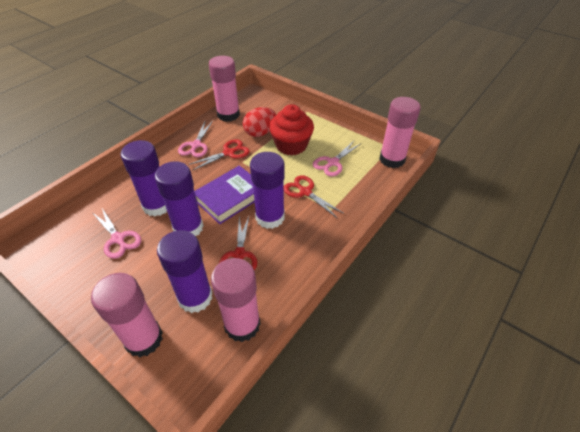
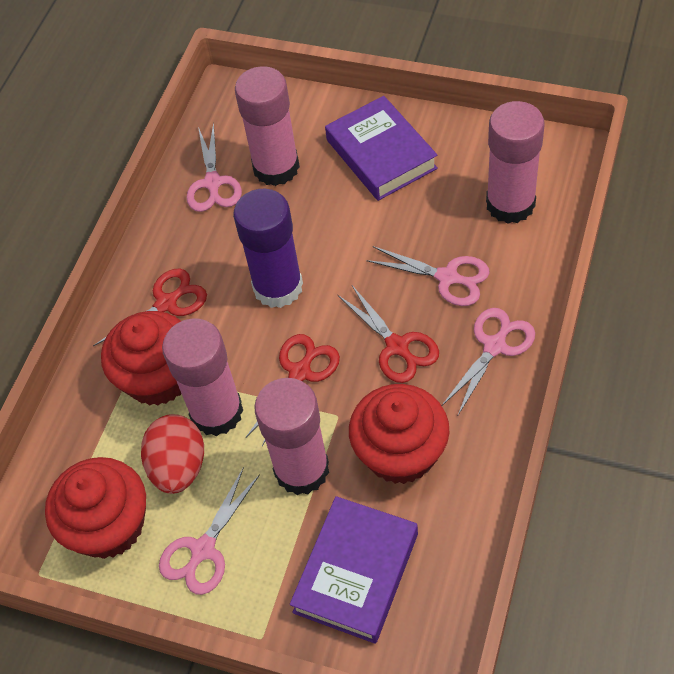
pink scissors: [93,208,141,259] [178,121,213,157] [313,141,362,176] = 3 -> [159,467,260,595] [186,122,242,212] [366,246,490,306] [441,308,535,415] = 4
purple book: [194,166,255,224] = 1 -> [290,496,418,644] [325,96,438,201] = 2
purple glue stick: [121,140,167,217] [155,161,204,236] [157,230,212,313] [250,152,285,229] = 4 -> [233,189,303,308] = 1
red cupcake: [269,104,314,156] = 1 -> [45,457,146,559] [101,311,181,406] [349,384,449,484] = 3

